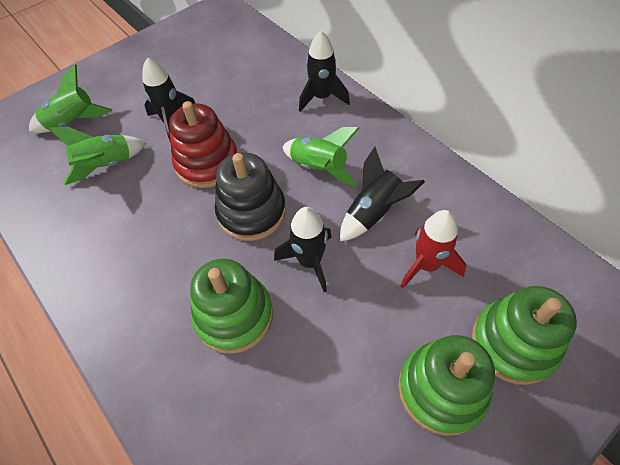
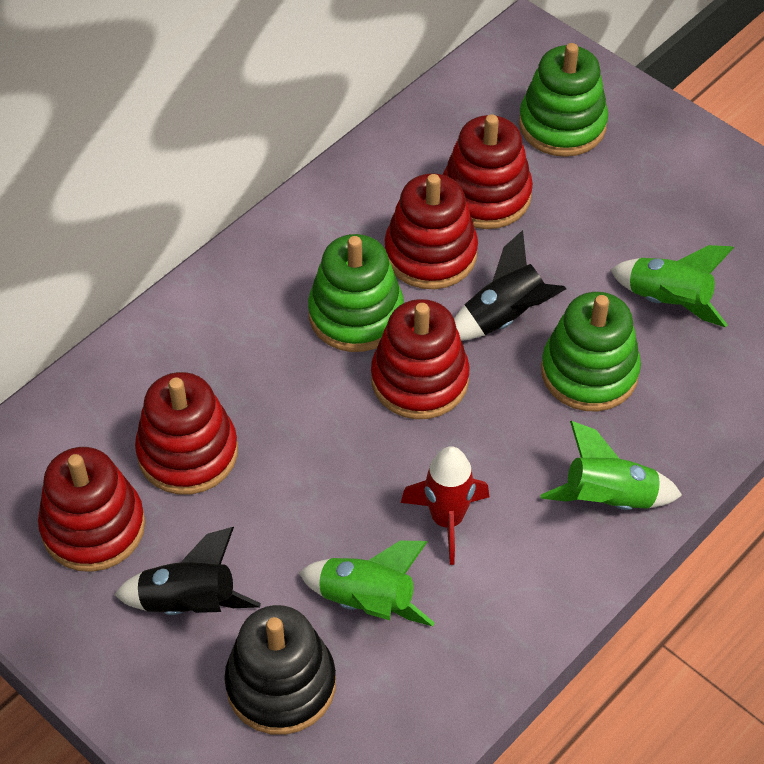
black rocket: [143,57,195,143] [274,207,332,292] [299,31,350,112] [340,147,425,241] = 4 -> [114,527,261,615] [454,230,566,341] = 2
red stacking toy: [169,101,238,188] = 1 -> [38,447,145,572] [135,372,238,495] [371,299,470,419] [384,173,478,289] [443,114,533,229] = 5

